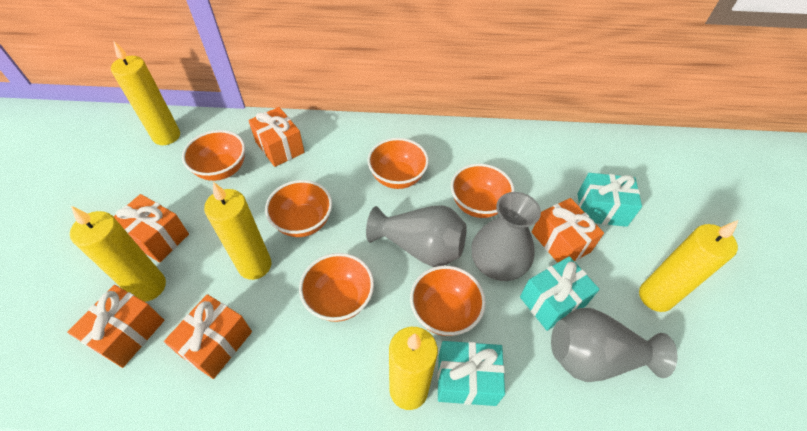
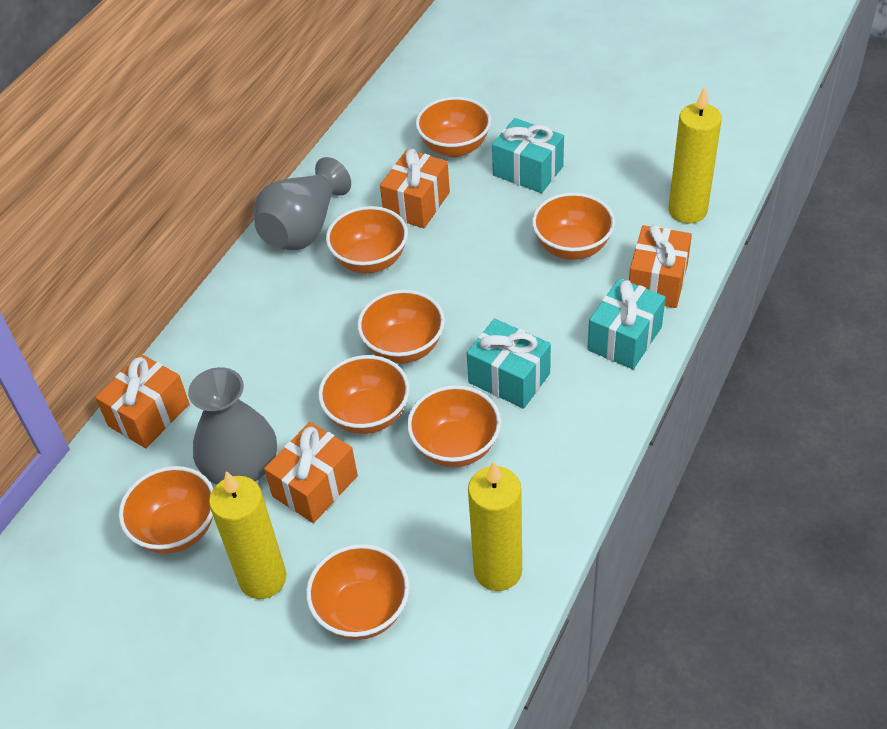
grey vase: [366,205,467,267] [471,192,541,281] [551,308,678,382] = 3 -> [188,367,277,485] [254,157,351,250] = 2
orange bowl: [182,130,245,181] [265,180,332,237] [299,253,374,322] [367,138,429,189] [410,266,486,336] [451,164,515,218] = 6 -> [119,466,214,554] [306,544,409,640] [318,355,410,434] [326,206,408,273] [357,290,445,363] [407,385,501,467] [416,97,491,157] [532,192,615,260] = 8
orange gift: [67,285,164,368] [114,194,189,263] [164,294,252,379] [248,107,305,167] [532,198,604,263] = 5 -> [95,354,190,448] [264,422,358,523] [380,149,450,228] [629,225,692,308] = 4
yellow candle: [70,206,166,302] [111,40,180,145] [204,182,271,280] [389,327,438,410] [639,220,739,312] = 5 -> [209,471,287,599] [468,461,522,591] [668,87,722,223] = 3

